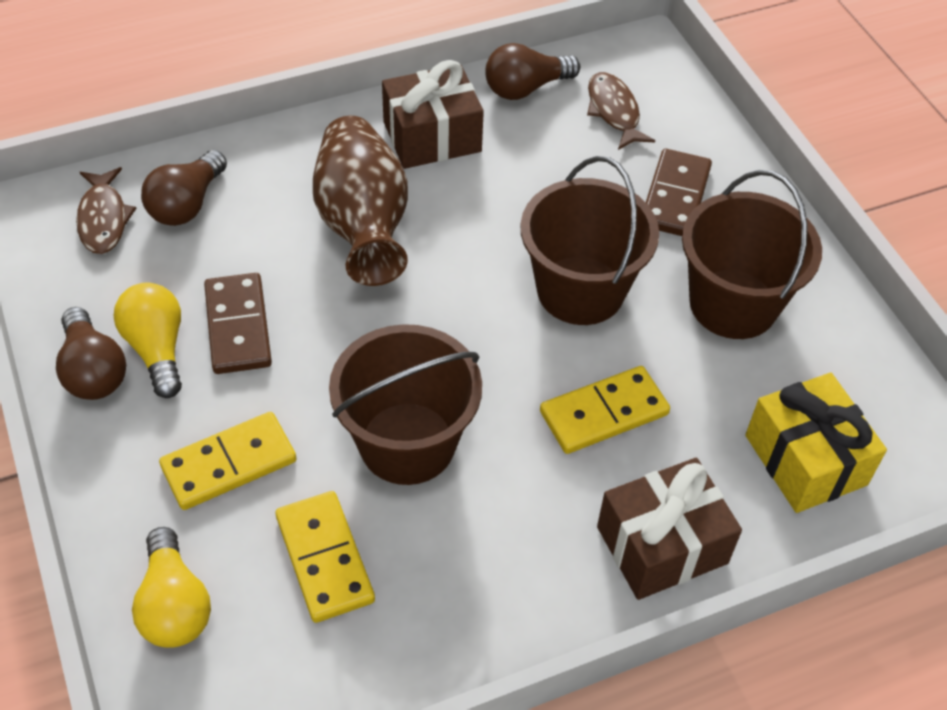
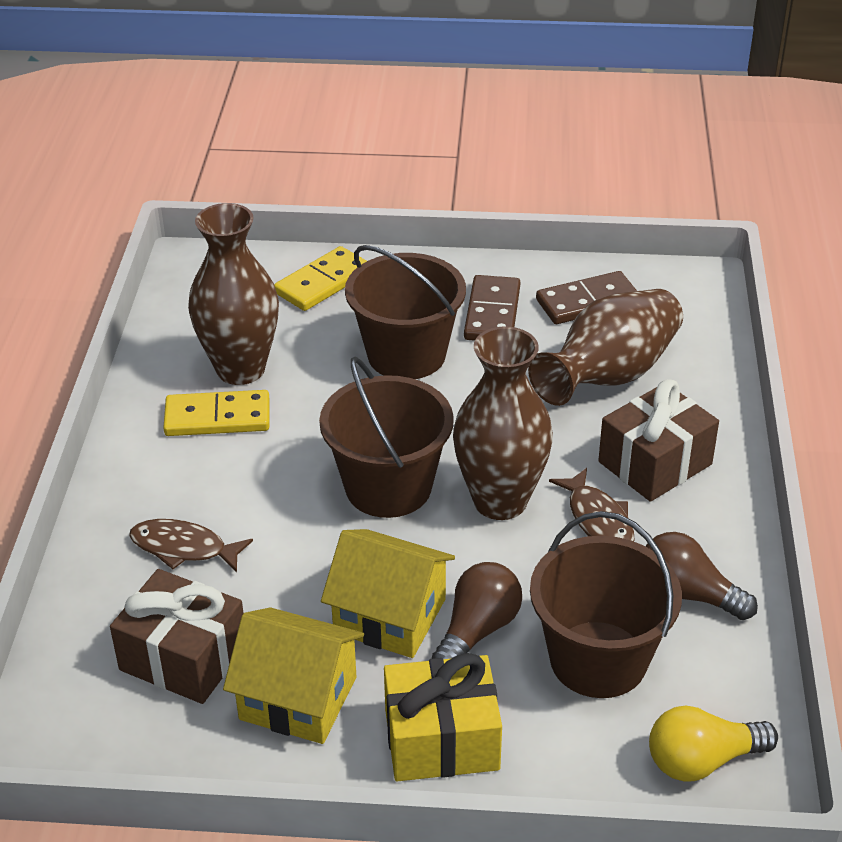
brown light bulb: [56,307,126,400] [141,150,227,226] [485,43,580,100] = 3 -> [432,562,522,659] [646,532,758,620] = 2
brown vase: [313,116,408,286] = 1 -> [188,203,279,385] [453,326,553,520] [528,289,683,406] = 3
yellow domino: [159,412,296,510] [275,491,375,623] [540,366,670,454] = 3 -> [163,390,269,436] [274,246,367,311] = 2
yellow house: none = 0 -> [223,607,364,744] [321,529,455,658] = 2
yellow light bulb: [114,283,182,398] [132,527,211,648] = 2 -> [649,706,778,782] = 1

